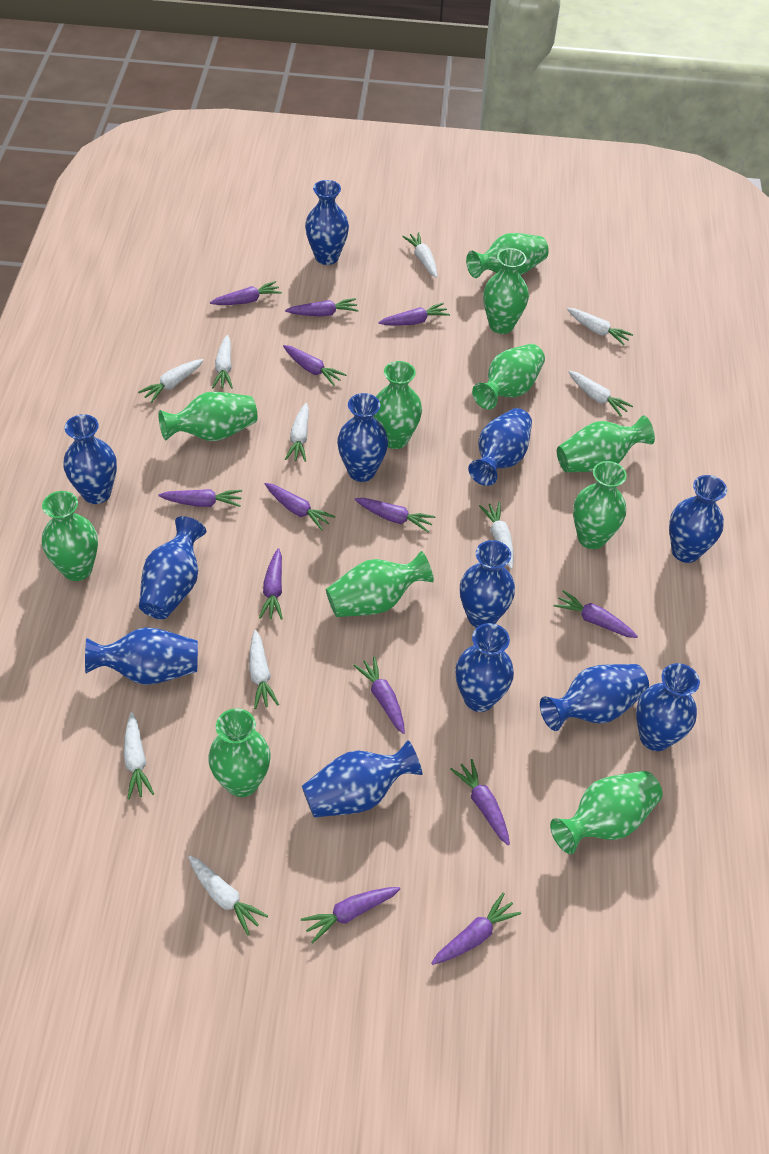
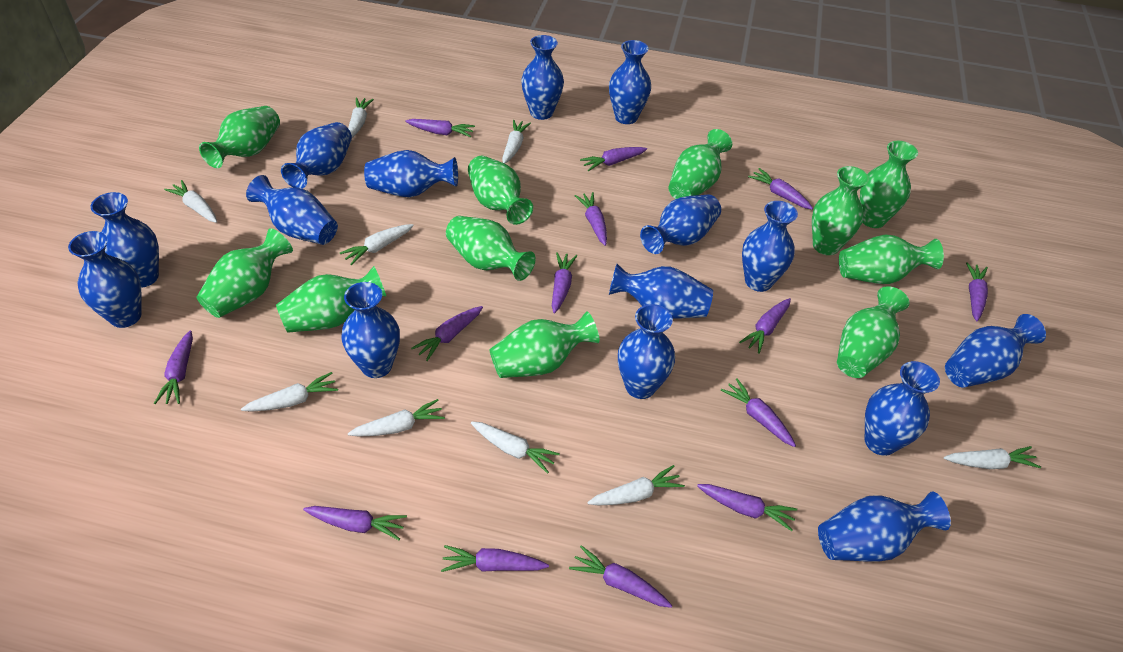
blue vase: [63,414,117,504] [85,627,198,685] [139,516,206,619] [302,740,422,818] [305,180,349,265] [337,393,388,482] [455,623,514,712] [460,540,515,628] [468,408,532,486] [540,664,649,731] [636,663,700,751] [669,475,727,563] = 12 -> [68,231,142,328] [90,192,159,288] [246,175,338,245] [281,122,352,189] [341,282,400,378] [364,150,458,197] [521,35,564,120] [609,40,651,124] [609,264,713,319] [618,304,675,399] [640,194,721,254] [742,201,798,292] [818,492,951,562] [865,361,940,456] [945,314,1046,388] = 15
purple carrot: [158,489,242,507] [210,281,282,305] [259,548,283,620] [265,483,335,530] [283,345,347,386] [285,298,359,316] [301,887,400,943] [353,656,405,734] [355,498,435,532] [378,303,450,326] [431,893,521,965] [450,759,510,845] [554,590,638,638] = 13 -> [154,331,193,404] [303,506,407,540] [405,119,475,137] [411,306,483,361] [441,545,549,572] [552,252,577,314] [569,545,672,608] [575,192,607,246] [580,147,647,171] [697,484,797,531] [721,378,796,447] [739,298,791,354] [748,168,813,209] [966,262,988,321] = 14
white carrot: [124,712,154,799] [138,359,204,403] [188,856,268,936] [212,335,233,389] [249,630,279,709] [285,403,309,462] [402,232,437,278] [479,502,514,569] [567,308,633,345] [568,371,633,417] = 10 -> [164,180,217,223] [241,372,338,412] [340,224,414,265] [348,97,374,138] [348,399,445,437] [471,422,560,474] [502,120,531,164] [587,465,685,505] [944,446,1041,469] = 9

